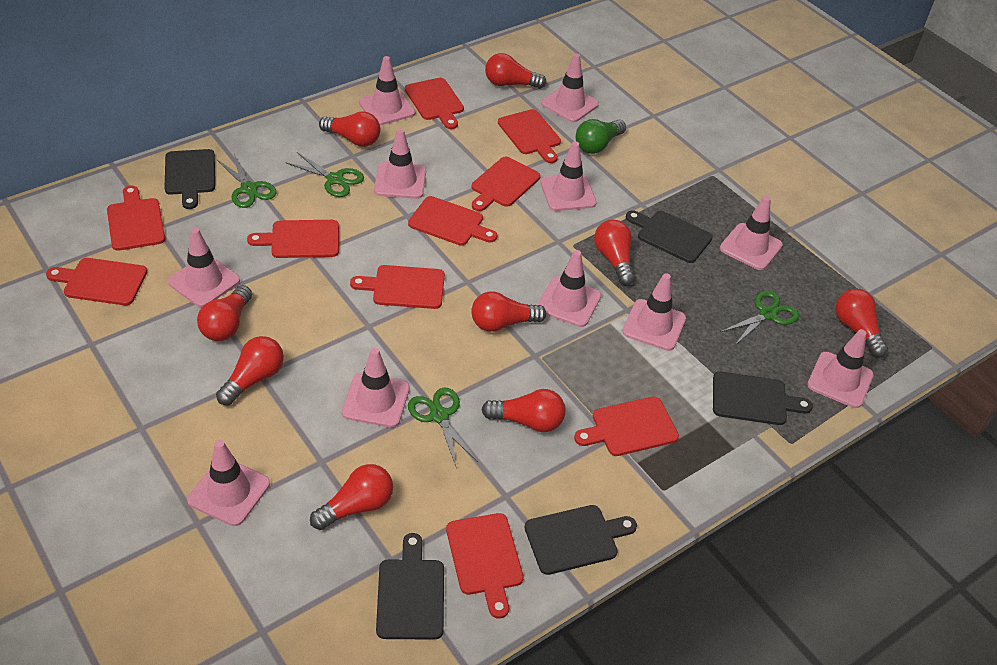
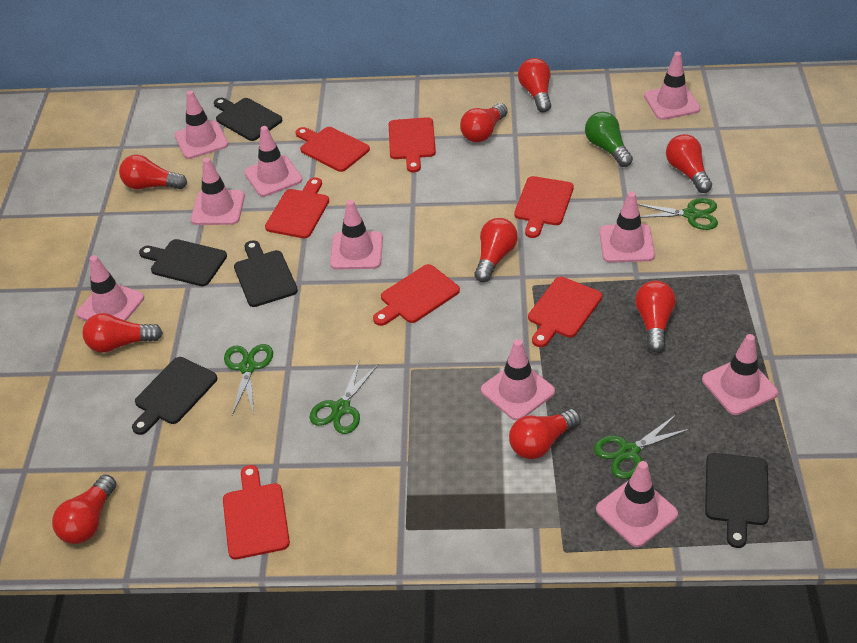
pink traffic cone: [168,228,240,307] [187,440,270,526] [342,348,410,428] [359,56,415,125] [374,129,426,199] [537,250,601,327] [541,54,599,122] [541,141,597,211] [622,273,686,351] [720,196,783,270] [807,329,874,408] = 11 -> [77,255,144,321] [175,90,228,159] [191,157,245,225] [244,126,302,197] [330,200,383,269] [481,339,555,421] [596,461,678,547] [599,191,655,263] [644,52,700,120] [702,334,778,415] = 10
red cutting board: [46,258,147,305] [107,186,165,251] [247,220,339,258] [350,265,445,309] [405,78,464,129] [408,196,497,246] [446,513,524,619] [471,157,541,211] [498,109,561,163] [574,396,679,456] = 10 -> [223,465,290,559] [265,177,329,238] [295,127,370,172] [373,264,460,326] [389,117,436,172] [514,176,574,238] [528,277,602,347] = 7

